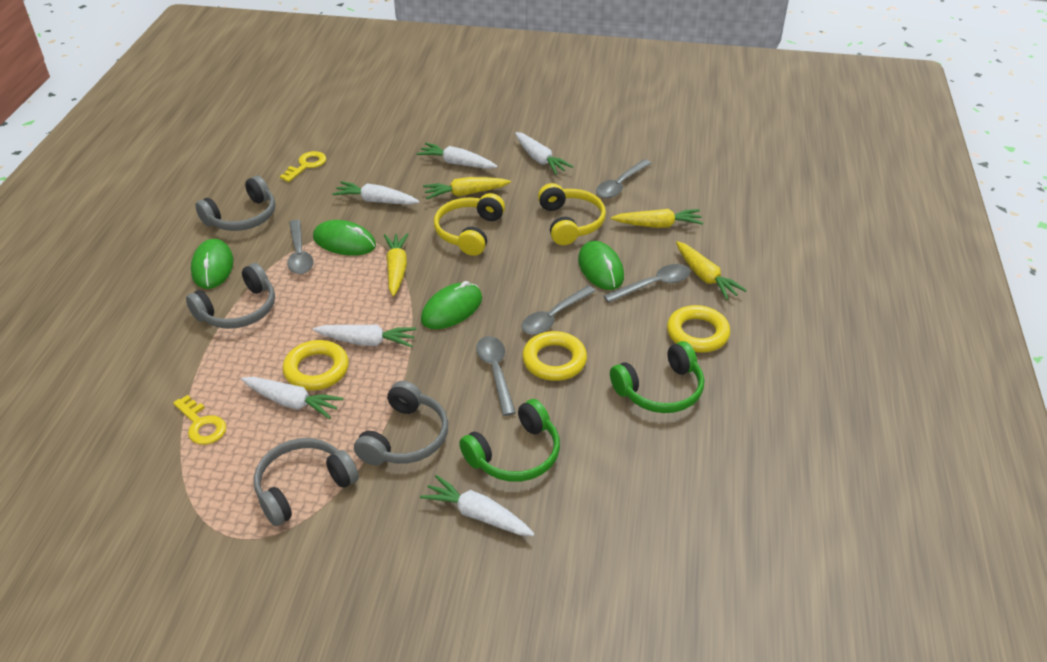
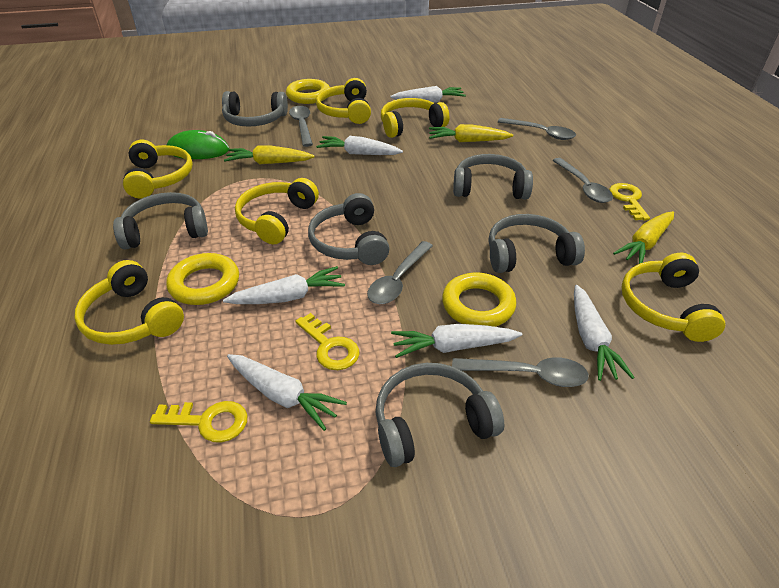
green headphones: [459,399,560,482] [610,341,704,413] = 2 -> none = 0
green mouse: [191,239,233,289] [313,220,376,256] [421,281,482,329] [578,241,624,290] = 4 -> [167,130,229,159] = 1
grey headphones: [186,263,275,329] [195,176,275,231] [254,438,359,526] [354,381,448,465] = 4 -> [113,192,208,249] [222,91,288,127] [308,193,390,265] [376,363,504,467] [453,154,533,200] [489,214,585,273] = 6
yellow carrot: [384,233,408,296] [423,177,511,199] [611,209,703,228] [676,241,747,300] = 4 -> [224,145,315,164] [429,124,513,142] [613,211,674,264] = 3
yellow headphones: [434,193,505,256] [538,183,606,245] = 2 -> [74,260,184,345] [123,140,193,199] [235,178,319,245] [316,78,371,124] [381,98,449,138] [621,253,725,342] = 6
yellow key: [173,395,226,445] [280,151,326,182] = 2 -> [150,401,248,443] [295,313,359,370] [609,183,650,221] = 3

